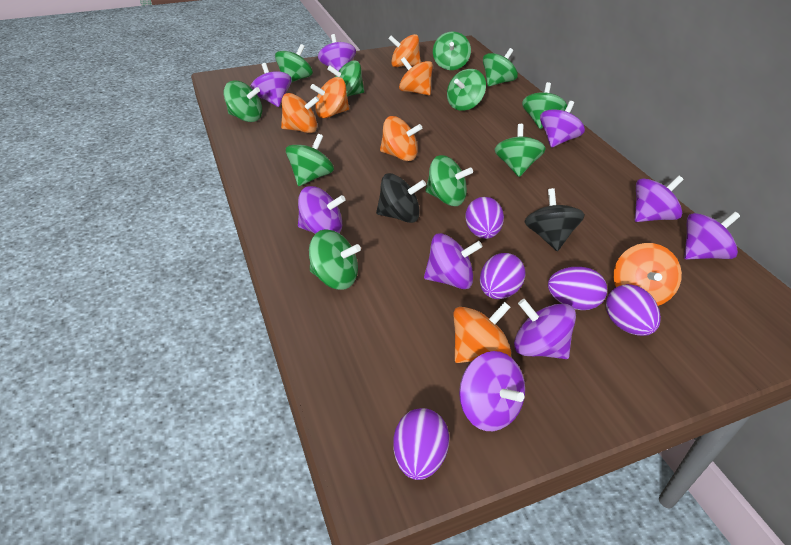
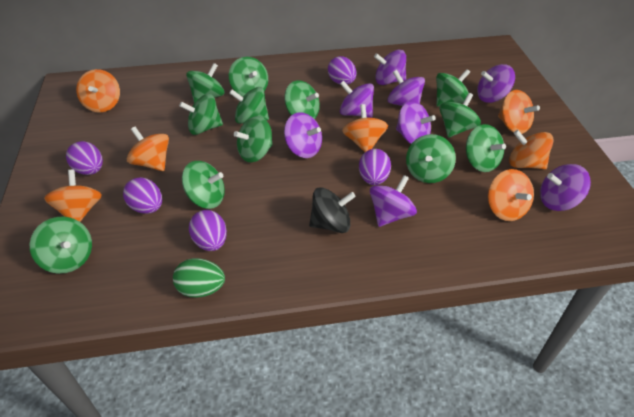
black spinning top: [376,173,426,223] [524,188,585,251] = 2 -> [309,187,356,233] = 1
green egg: none = 0 -> [173,258,225,298] = 1
green spinning top: [224,81,262,122] [275,44,313,83] [286,134,334,186] [309,229,361,290] [327,60,364,97] [425,155,473,206] [433,32,471,70] [447,69,486,111] [483,48,518,87] [495,124,546,177] [522,82,567,129] = 11 -> [30,217,92,274] [179,94,223,135] [182,161,225,209] [186,63,225,103] [229,57,268,97] [229,87,269,124] [234,116,273,162] [284,80,320,119] [406,134,456,183] [436,69,470,107] [439,93,481,138] [466,124,506,172] = 12
purple spinning top: [250,63,292,107] [298,186,346,234] [318,34,356,71] [424,233,483,289] [459,351,525,431] [514,299,576,359] [540,101,585,148] [635,176,684,222] [684,212,740,260] = 9 -> [284,112,322,158] [340,80,374,118] [370,175,417,227] [374,50,406,85] [387,70,425,106] [396,101,436,144] [477,64,515,103] [540,164,591,211] = 8

